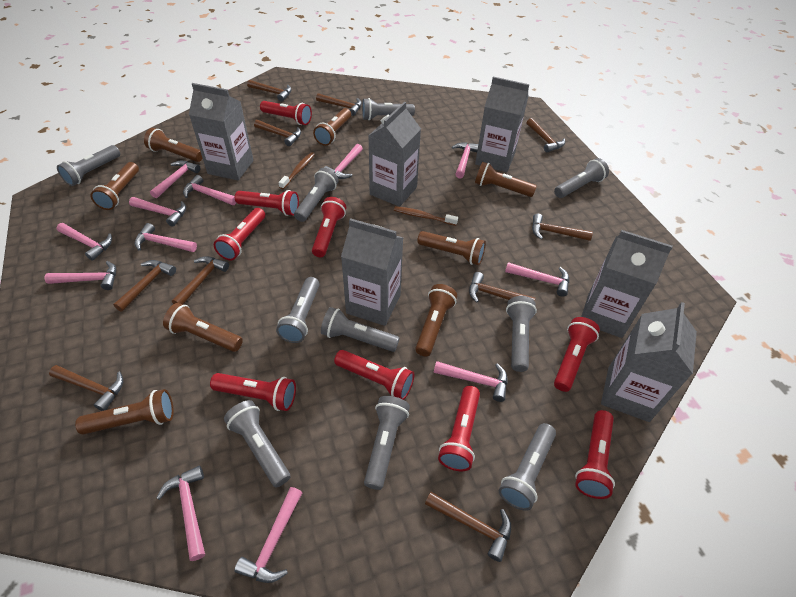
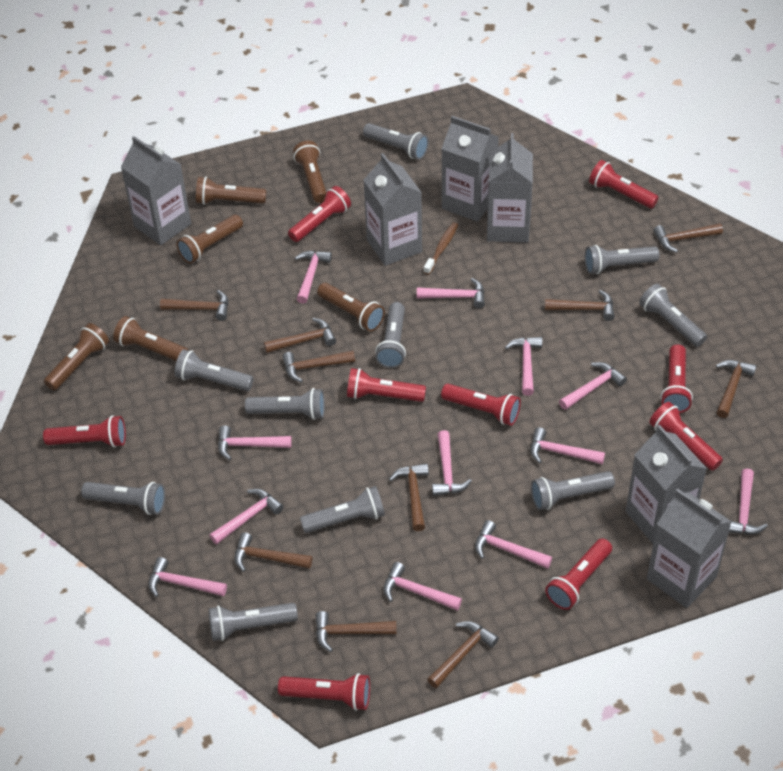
brown flashlight: [75,389,174,435] [90,162,139,210] [144,128,202,162] [163,303,243,352] [313,108,351,146] [415,284,457,357] [417,231,486,265] [475,162,537,197] = 8 -> [44,323,109,391] [113,316,189,361] [176,215,243,263] [196,177,266,205] [293,141,326,203] [317,283,385,331] = 6
brown toothbrush: [279,152,315,189] [394,206,458,226] = 2 -> [424,222,458,275] = 1

